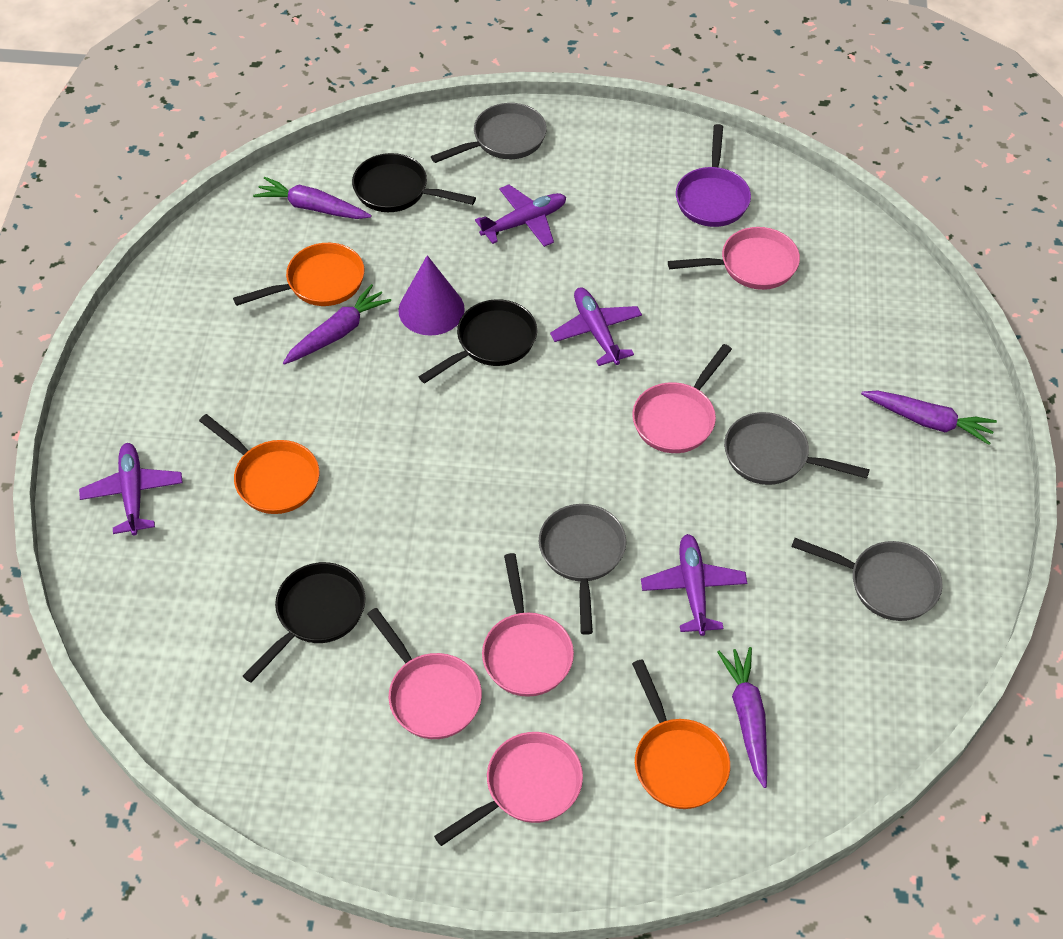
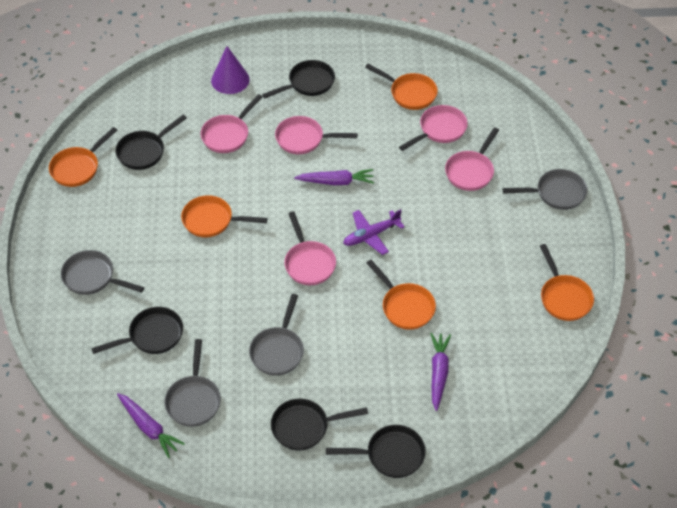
black pan: [243,562,365,683] [352,153,476,212] [419,299,537,383] = 3 -> [91,307,183,354] [116,115,187,170] [262,60,335,98] [271,398,368,451] [326,425,425,478] = 5
orange pan: [199,414,319,514] [233,243,364,306] [632,659,730,809] = 3 -> [49,127,117,187] [181,195,267,238] [365,64,438,110] [367,260,436,330] [540,244,594,321] = 5
purple carrot: [253,177,372,219] [283,284,391,365] [717,647,767,788] [861,391,997,445] = 4 -> [117,393,185,458] [294,169,374,185] [430,333,451,411] = 3
purple pan: [676,124,751,227] = 1 -> none = 0
purple plane: [79,443,183,536] [475,184,566,247] [550,287,642,366] [641,534,747,636] = 4 -> [343,209,405,255] = 1

